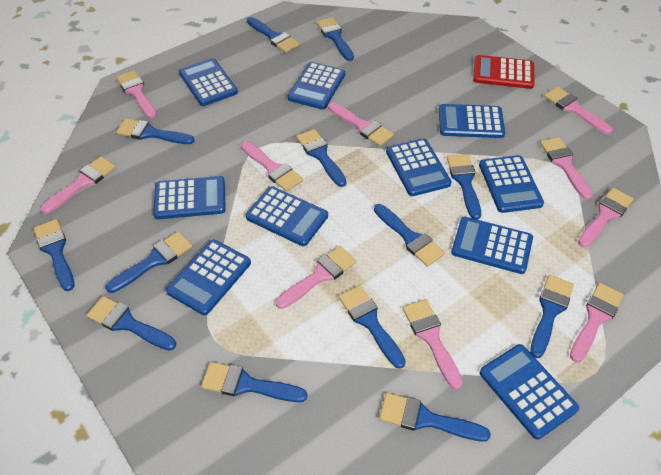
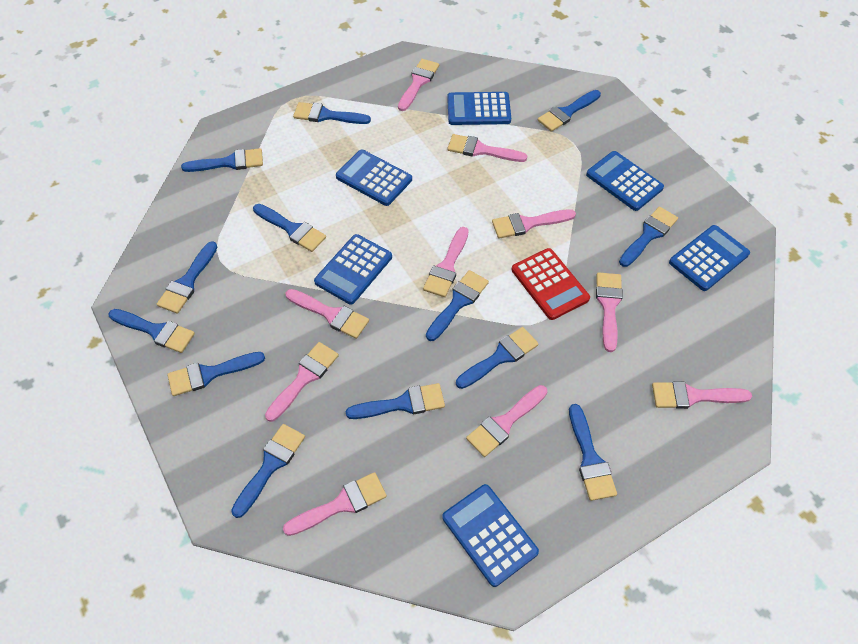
blue calculator: [153,176,226,219] [166,240,251,315] [179,58,238,106] [246,186,328,246] [288,62,345,110] [386,139,452,196] [439,104,505,138] [451,217,533,274] [479,155,544,213] [480,344,579,440] = 10 -> [314,234,392,304] [336,150,412,206] [442,484,539,587] [447,92,511,125] [586,151,664,211] [669,225,750,291] = 6

